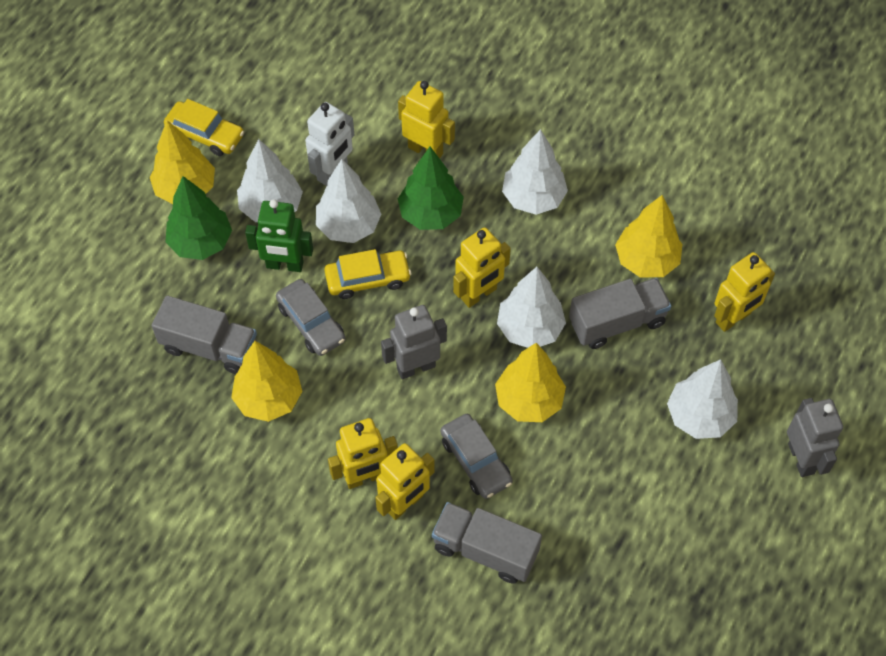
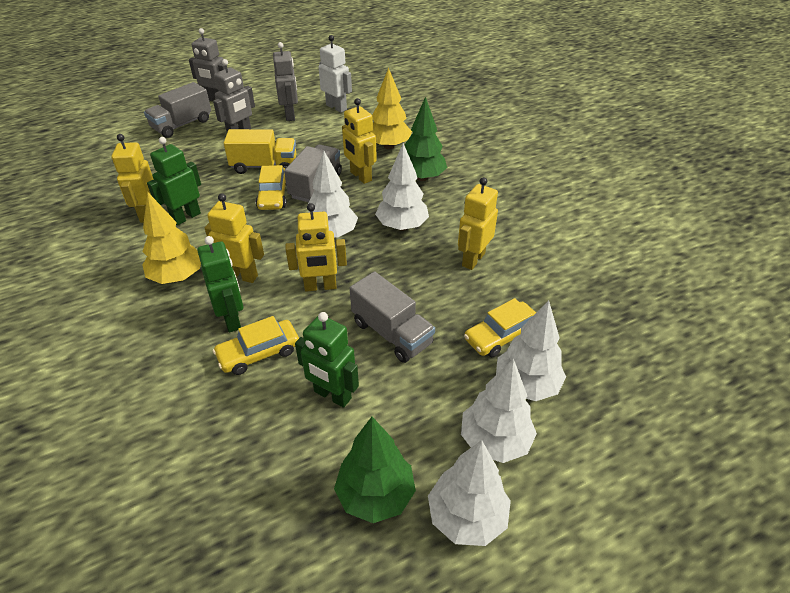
green robot: [245,199,313,272] = 1 -> [147,137,201,226] [197,236,244,333] [295,312,359,408] = 3
grey car: [276,279,346,356] [440,414,513,499] = 2 -> none = 0
grey robot: [381,305,447,379] [787,398,843,477] = 2 -> [189,28,225,101] [213,59,255,132] [273,42,298,121] = 3
yellow car: [164,99,244,156] [324,249,411,299] = 2 -> [213,316,299,375] [256,165,286,210] [464,298,536,357] = 3
yellow tree: [150,120,215,204] [231,341,302,422] [495,343,566,422] [615,195,682,277] = 4 -> [142,191,201,284] [372,67,412,149] = 2
yellow truck: none = 0 -> [224,129,296,174] = 1

